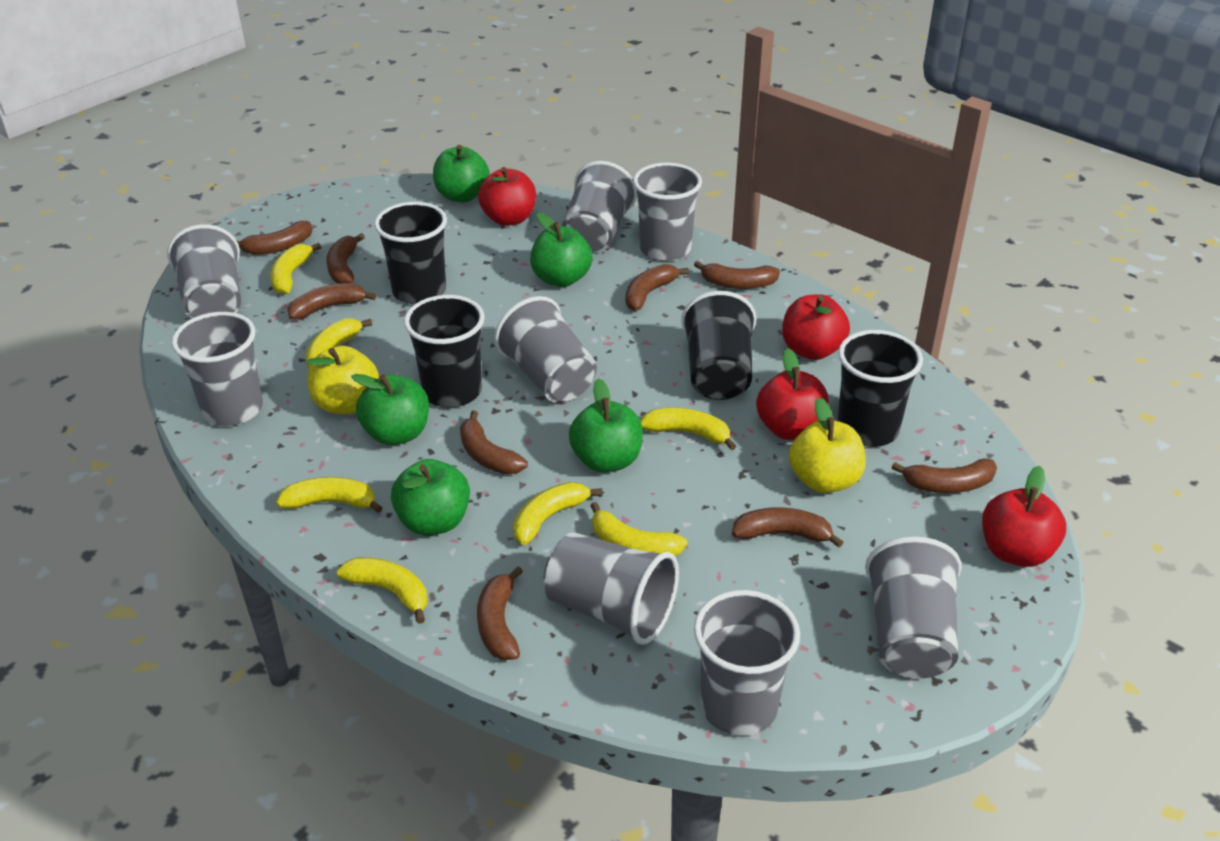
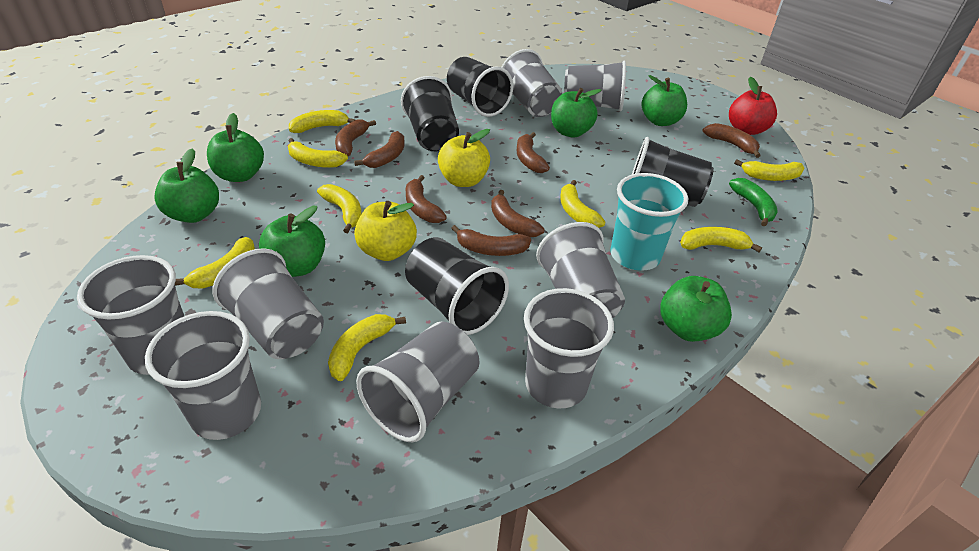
brown banana: [237,221,313,255] [287,283,376,320] [326,233,365,284] [460,410,528,474] [477,566,523,660] [626,264,689,311] [694,261,780,289] [732,507,843,548] [892,458,997,493] = 9 -> [335,119,376,156] [354,131,405,168] [406,175,447,223] [451,225,531,256] [491,190,545,237] [516,132,550,173] [702,123,761,158] = 7
green apple: [351,374,429,445] [391,459,470,535] [433,145,489,202] [530,212,593,287] [569,378,643,472] = 5 -> [154,148,219,223] [207,113,264,182] [259,206,325,277] [551,88,601,137] [642,75,687,126] [660,276,732,342] = 6
green banana: none = 0 -> [729,178,778,227] = 1
red apple: [478,167,536,226] [756,348,829,440] [782,294,850,360] [982,466,1066,567] = 4 -> [729,77,777,135] = 1
turquoise cup: none = 0 -> [610,173,688,271] = 1
yellow banana: [270,243,321,294] [276,477,383,513] [306,318,372,368] [337,557,428,624] [513,482,602,545] [590,502,687,556] [641,408,736,450] = 7 -> [175,237,255,289] [288,138,348,168] [289,110,355,133] [317,184,362,233] [328,314,406,381] [560,180,605,228] [680,227,762,252] [734,159,804,181] = 8

